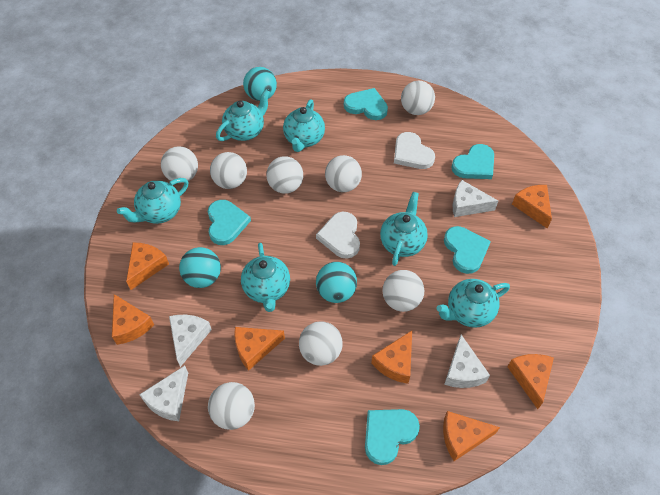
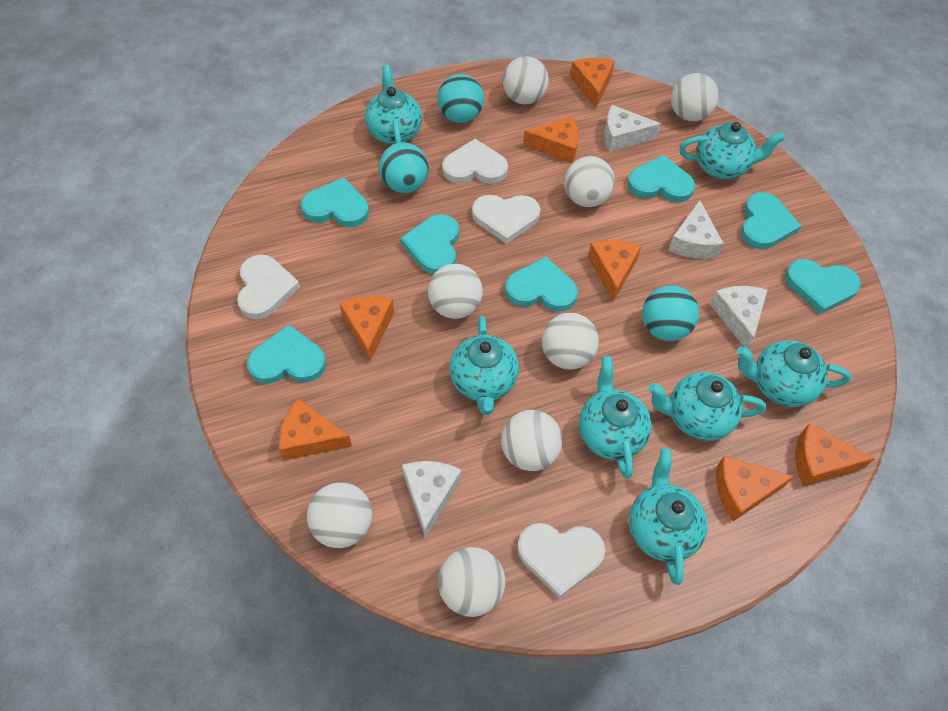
turquoise heart: [208,200,251,245] [344,88,388,120] [365,409,420,465] [444,226,491,274] [451,144,494,179] = 5 -> [247,325,326,384] [301,178,369,227] [400,214,459,274] [505,257,578,312] [627,155,695,202] [741,192,801,249] [785,259,861,314] = 7
turquoise teapot: [117,178,188,224] [216,89,270,141] [241,243,290,312] [283,100,325,152] [380,192,428,266] [437,279,510,328] = 6 -> [365,65,422,144] [449,316,519,415] [579,356,652,479] [629,448,708,585] [648,372,766,441] [679,122,785,179] [737,340,851,407] = 7
white heart: [316,212,360,258] [394,132,435,169] = 2 -> [237,254,300,319] [442,139,508,184] [472,195,540,244] [517,523,606,598] = 4

